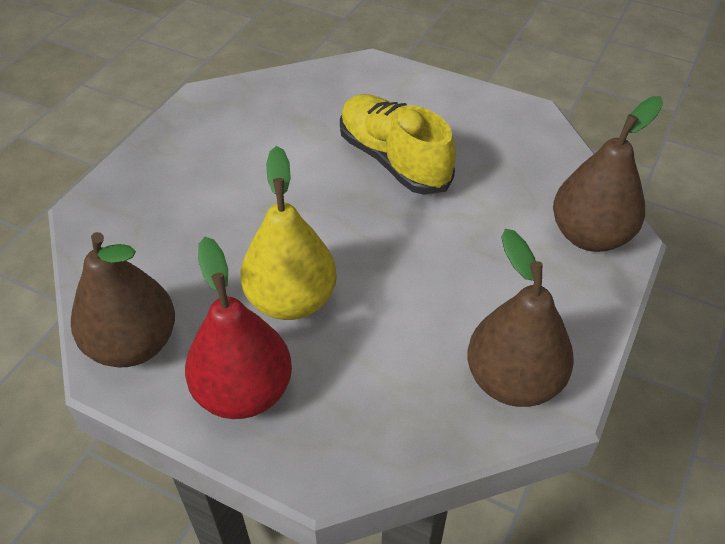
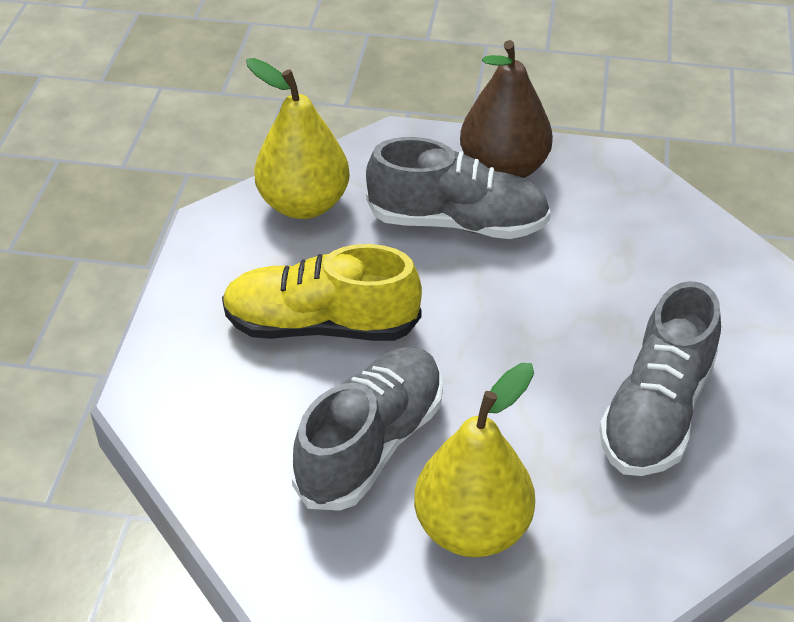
brown pear: [71,232,175,367] [467,229,574,407] [553,96,663,252] = 3 -> [460,40,553,178] = 1
grey shoe: none = 0 -> [292,347,443,511] [366,137,551,239] [599,281,721,476] = 3
red pear: [185,237,292,419] = 1 -> none = 0
yellow pear: [241,146,337,320] = 1 -> [246,58,350,219] [414,363,535,557] = 2

